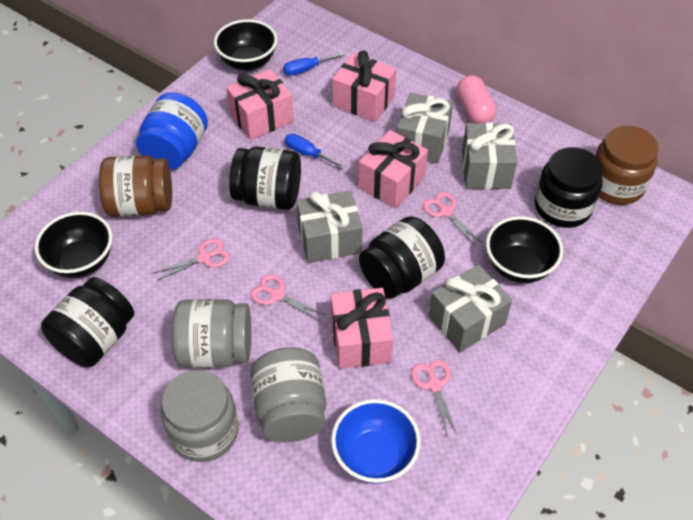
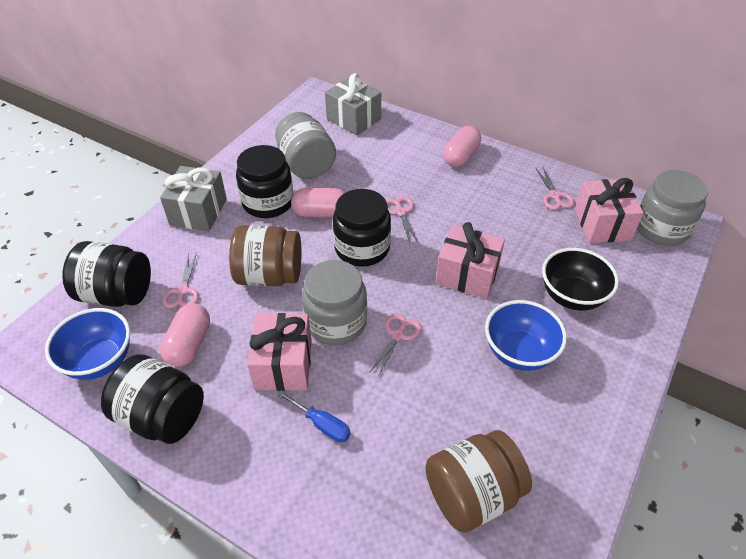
black bowl: [35,212,112,278] [214,19,277,71] [486,216,563,283] = 3 -> [542,248,619,311] = 1
blue bowl: [331,399,421,484] = 1 -> [45,308,130,380] [485,300,567,371] = 2
blue jar: [136,92,208,170] = 1 -> none = 0
blue screwdriver: [283,52,345,76] [285,134,346,169] = 2 -> [277,390,351,442] = 1
grey gift: [296,191,363,263] [396,93,453,164] [428,265,512,352] [462,122,517,189] = 4 -> [160,166,227,231] [325,73,381,136] = 2
pink capsule: [457,75,497,123] = 1 -> [160,303,210,367] [291,188,345,217] [443,126,481,167] = 3
pink gift: [226,69,294,140] [331,288,393,369] [332,50,396,122] [358,130,428,208] = 4 -> [247,313,312,391] [436,222,505,299] [575,178,644,243] = 3

